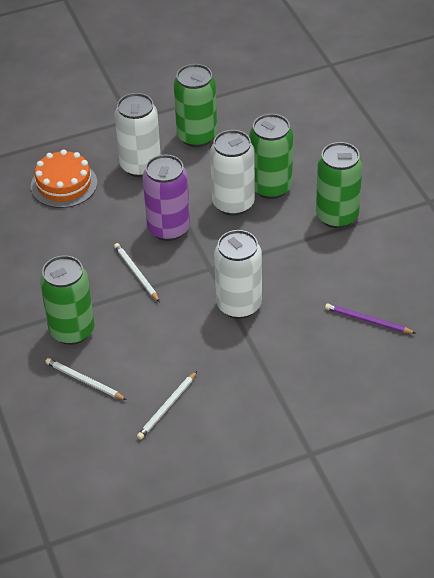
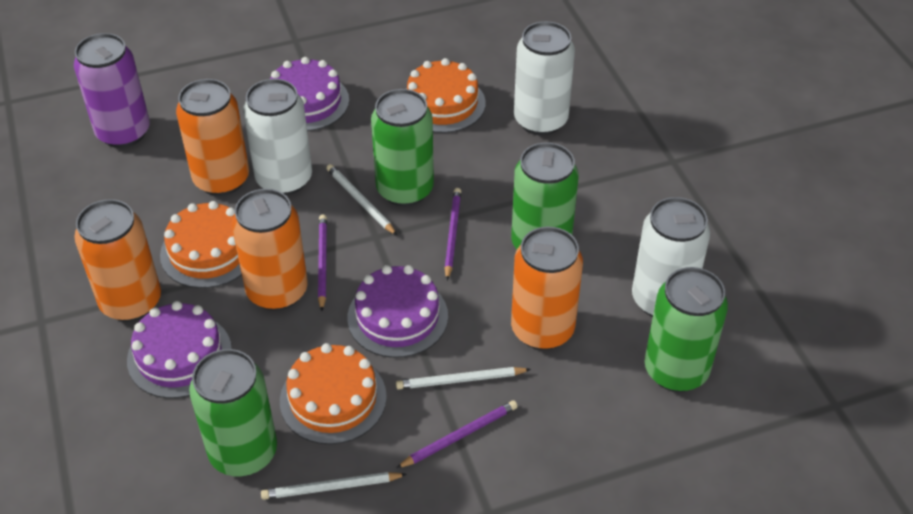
orange cake: [31,149,97,208] = 1 -> [160,201,242,288] [280,343,387,445] [406,58,486,133] = 3
orange can: none = 0 -> [74,199,161,322] [176,79,249,196] [232,189,308,311] [511,227,583,350] = 4
purple cake: none = 0 -> [127,301,232,398] [270,57,349,131] [347,265,448,358] = 3
purple pencil: [325,304,415,333] = 1 -> [318,215,327,311] [396,400,518,468] [444,188,461,280] = 3

